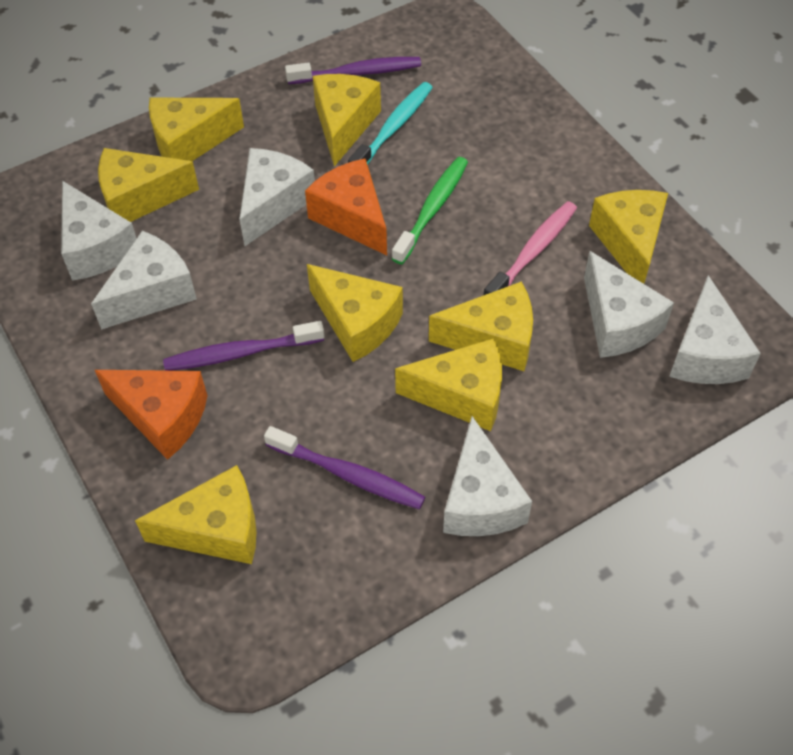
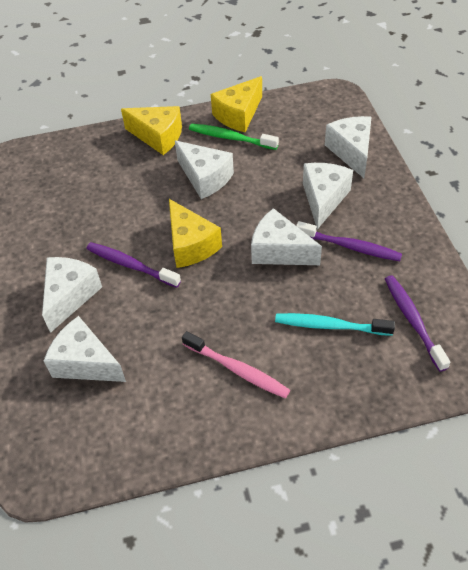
orange cheese: [95,370,208,460] [305,158,387,255] = 2 -> none = 0
yellow cheese: [98,148,199,222] [135,465,256,564] [149,98,244,161] [307,264,403,362] [313,74,381,166] [395,338,502,431] [429,281,533,371] [589,190,668,284] = 8 -> [121,106,182,155] [169,199,222,268] [211,76,262,132] = 3

